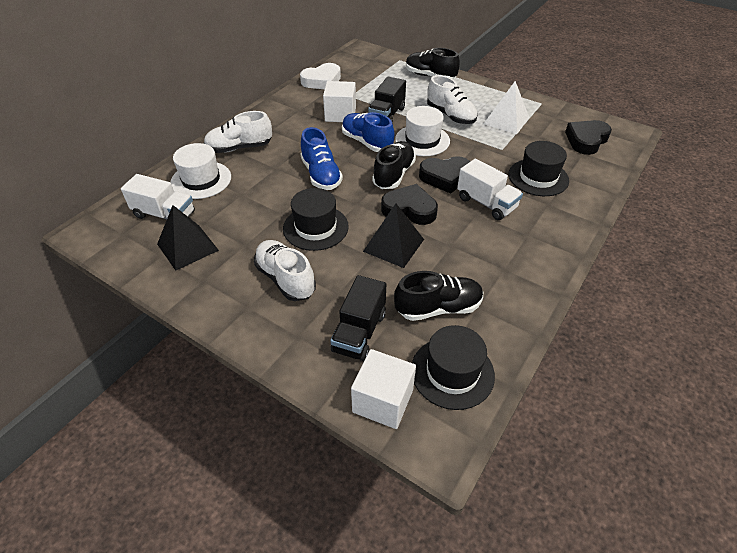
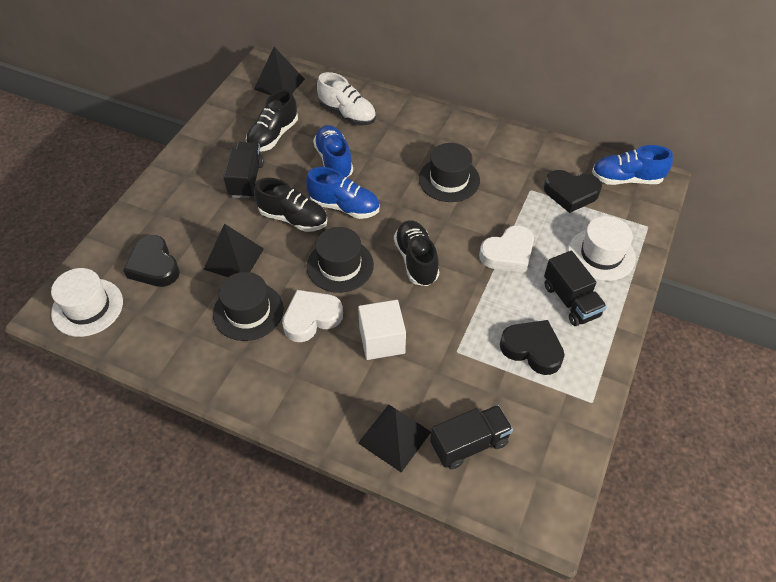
black pyramid: [157,205,219,271] [363,204,424,268] = 2 -> [203,224,264,277] [254,47,305,95] [358,404,431,472] = 3
black truck: [330,275,386,361] [368,77,406,123] = 2 -> [223,142,264,198] [430,405,513,469] [544,251,607,326] = 3
blue shoe: [301,127,343,190] [342,112,394,152] = 2 -> [306,167,379,219] [313,125,353,177] [592,145,673,185] = 3
white cube: [323,81,356,122] [351,349,416,429] = 2 -> [358,300,406,360] = 1
white heart: [300,63,341,89] = 1 -> [282,290,343,342] [479,225,534,273] = 2
white pyramid: [484,81,529,134] = 1 -> none = 0
white shoe: [204,111,272,153] [254,240,316,301] [427,75,478,124] = 3 -> [317,72,376,126] = 1
white truck: [121,174,195,219] [457,159,523,220] = 2 -> none = 0

